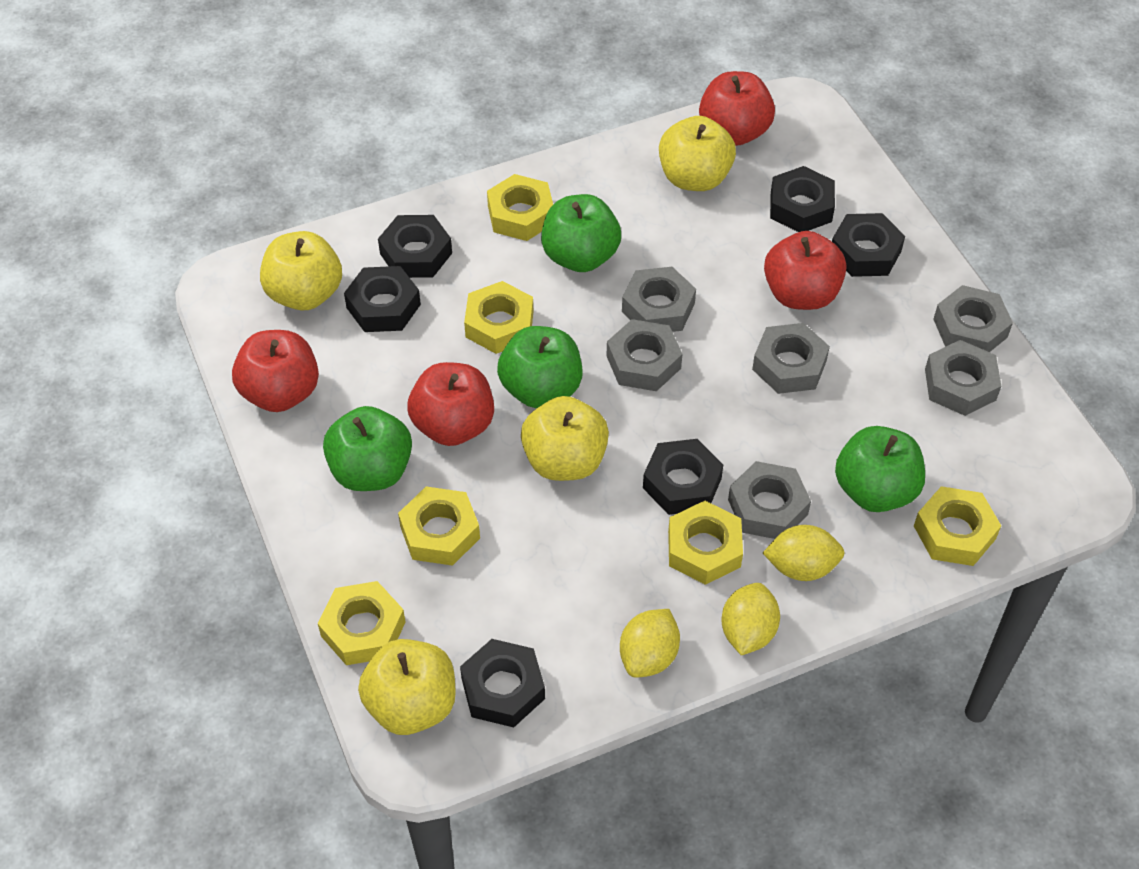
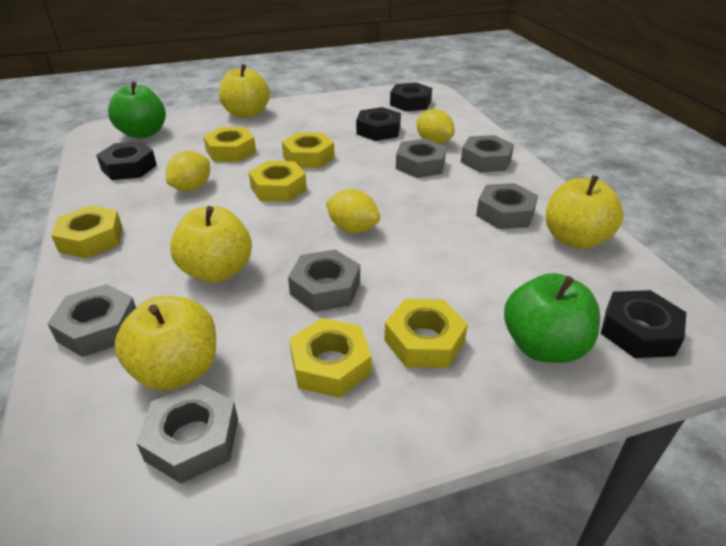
black nut: [344,266,421,332] [378,215,452,278] [460,639,545,727] [643,439,723,515] [770,166,835,232] [832,213,905,277] = 6 -> [96,141,157,180] [356,107,401,141] [390,82,432,112] [601,290,686,358] = 4
green apple: [323,406,412,491] [497,326,583,408] [541,194,621,272] [835,426,925,512] = 4 -> [108,81,166,139] [504,273,600,363] = 2
red apple: [232,330,319,412] [408,362,494,446] [699,71,775,146] [764,231,846,310] = 4 -> none = 0

